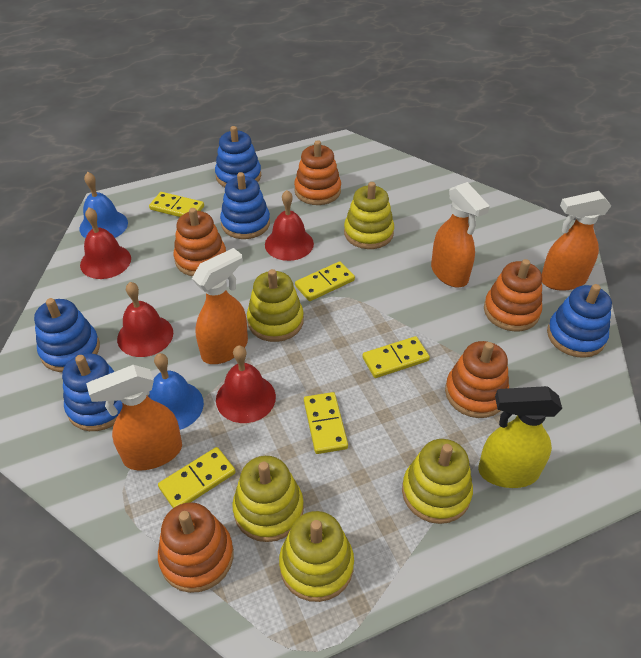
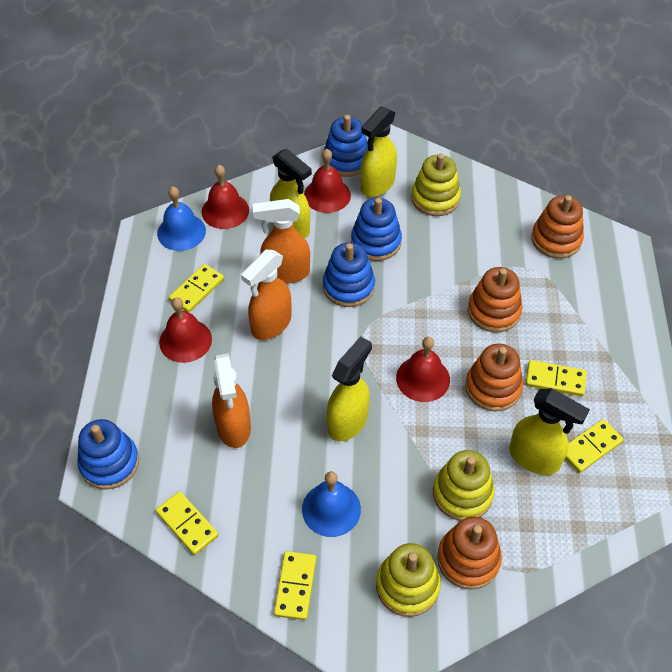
blue stacking toy: [34,298,100,372] [62,353,123,431] [215,126,261,187] [220,172,270,239] [547,284,612,358] = 5 -> [77,419,139,489] [323,115,368,177] [323,242,375,307] [351,198,402,261] = 4
orange spray bottle: [86,365,182,470] [192,248,248,364] [431,182,490,287] [542,191,611,291] = 4 -> [212,353,251,448] [241,250,292,340] [253,199,310,284] = 3
orange stacking toy: [158,502,234,593] [174,208,226,276] [294,140,341,205] [445,341,509,418] [484,259,542,331] = 5 -> [437,517,502,590] [465,344,523,411] [468,267,523,333] [531,195,584,259] = 4
yellow spray bottle: [478,386,562,488] = 1 -> [270,149,312,238] [327,336,372,442] [360,106,397,197] [509,388,590,475] = 4
yellow stacking toy: [232,456,304,542] [247,269,304,342] [279,511,354,602] [344,182,394,249] [402,439,473,524] = 5 -> [376,543,441,617] [411,154,461,216] [433,450,495,521] = 3

